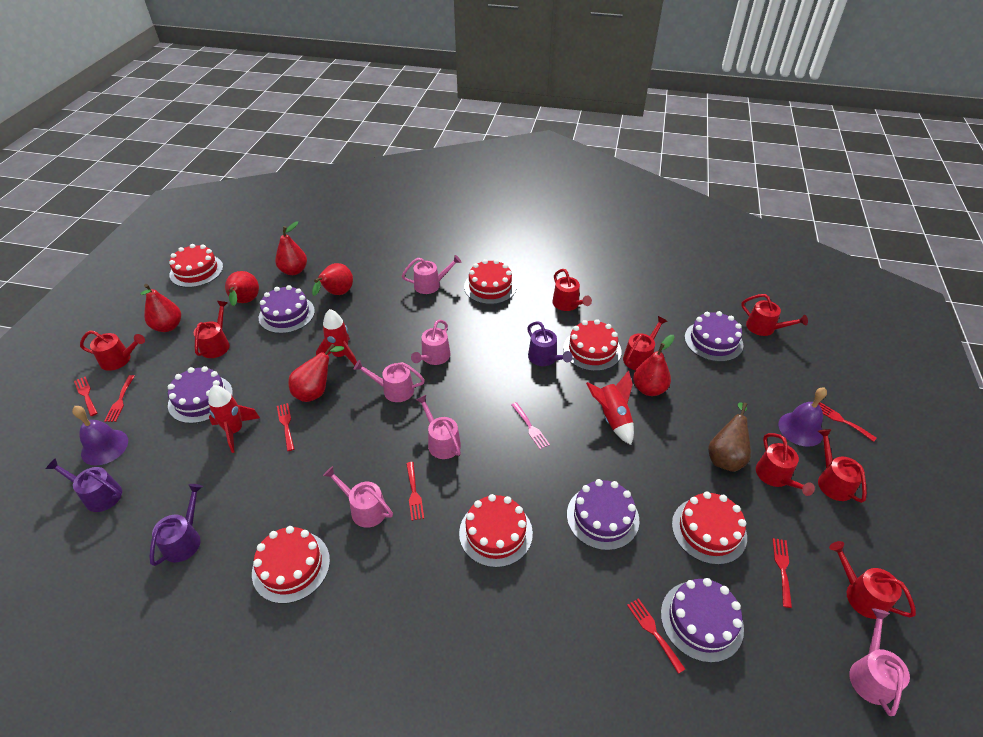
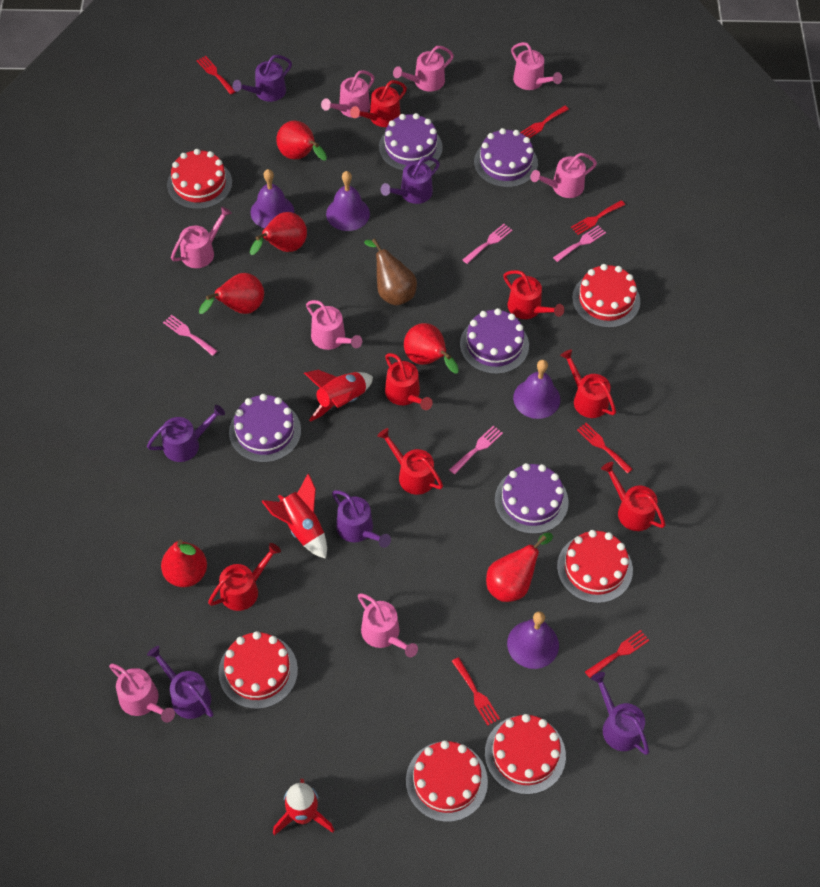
pink fork: [511,402,550,449] = 1 -> [163,315,217,356] [449,425,503,475] [463,224,512,264] [553,226,606,262] = 4
pink watering can: [323,466,393,528] [353,360,425,402] [402,255,461,294] [411,319,451,365] [416,395,461,459] [849,608,910,716] = 6 -> [109,664,175,723] [171,206,232,268] [306,300,362,350] [321,70,375,118] [358,593,418,657] [393,46,454,92] [511,42,562,90] [531,153,597,198] = 8
purple bell: [72,406,128,466] [778,387,827,447] = 2 -> [251,169,294,228] [326,171,370,231] [507,611,559,669] [513,360,560,419] = 4
purple watering can: [46,458,122,512] [150,484,203,566] [527,321,573,366] = 3 -> [147,405,225,462] [147,646,213,719] [233,55,292,102] [332,490,391,548] [381,156,440,204] [591,672,649,755] = 6
red fork: [74,377,97,416] [104,375,135,422] [277,403,294,451] [406,462,424,521] [627,598,685,674] [773,538,792,608] [819,402,877,442] = 7 -> [197,56,236,95] [452,657,500,725] [520,106,569,138] [571,200,625,235] [577,423,632,474] [585,630,649,678] = 6
red watering can: [80,330,145,371] [194,301,230,358] [552,269,592,311] [623,316,668,370] [741,294,808,336] [756,433,815,496] [818,429,867,503] [829,541,916,619] = 8 -> [208,543,281,611] [350,80,407,127] [377,428,443,495] [385,353,433,410] [503,270,564,319] [560,349,616,418] [601,462,666,531] = 7

